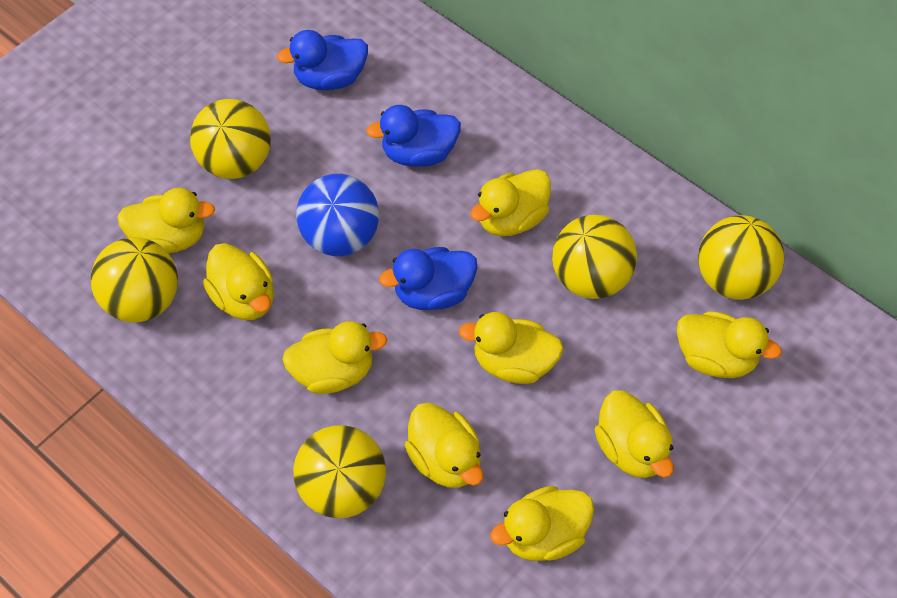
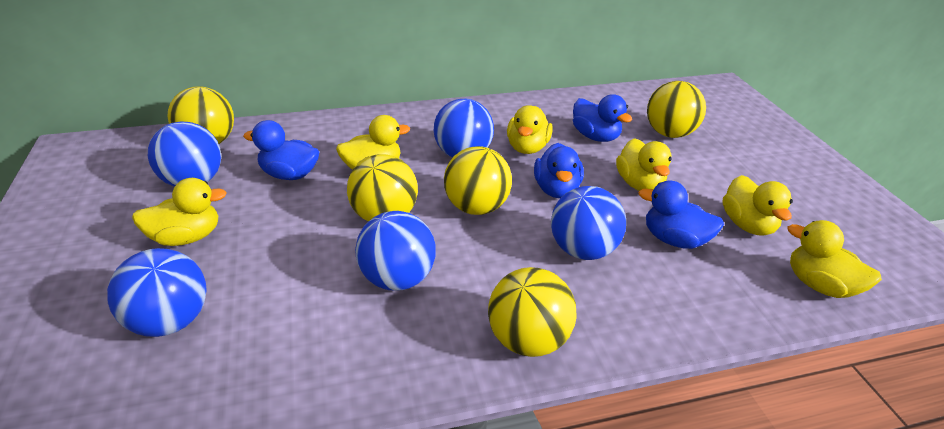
blue ball: [296,174,379,256] = 1 -> [107,248,207,337] [148,121,221,187] [355,211,436,291] [434,99,494,157] [551,186,626,260] = 5
blue duck: [277,30,368,90] [366,105,461,167] [379,247,477,310] = 3 -> [243,120,319,180] [534,143,584,198] [573,94,632,142] [638,180,724,249] = 4
yellow duck: [117,188,215,253] [203,243,274,320] [282,321,387,394] [405,403,483,488] [459,312,564,384] [470,169,551,236] [490,486,594,561] [595,390,674,478] [677,311,782,378] = 9 -> [132,178,227,246] [336,115,410,170] [507,105,553,154] [616,138,672,191] [722,175,793,236] [788,220,882,298] = 6

